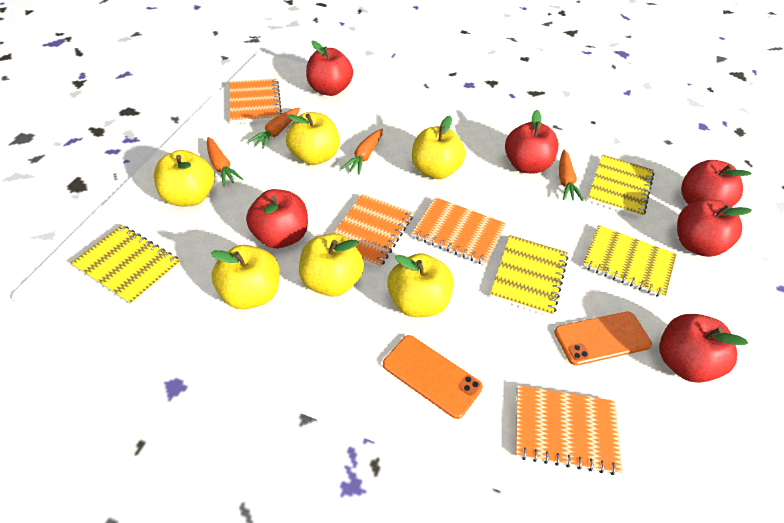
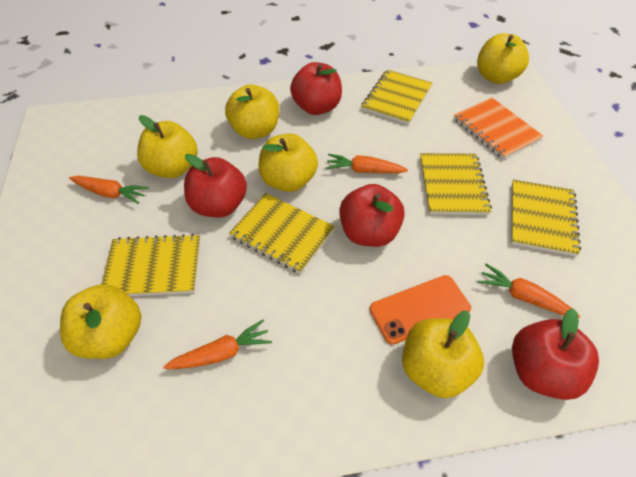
orange notebook: [229,79,282,123] [333,194,413,268] [412,197,506,265] [515,385,623,475] = 4 -> [454,97,544,159] = 1
orange phone: [383,335,483,419] [554,312,652,366] = 2 -> [370,275,471,345] = 1
red apple: [246,189,308,248] [306,41,353,96] [505,110,559,174] [659,314,748,383] [677,200,752,257] [681,160,752,207] = 6 -> [184,154,247,217] [290,62,342,115] [339,184,405,247] [512,308,599,400] = 4
yellow notebook: [71,225,181,306] [490,235,568,316] [583,225,677,298] [587,154,654,218] = 4 -> [102,234,200,296] [229,193,335,274] [361,70,432,125] [420,153,492,215] [511,180,581,256] = 5

